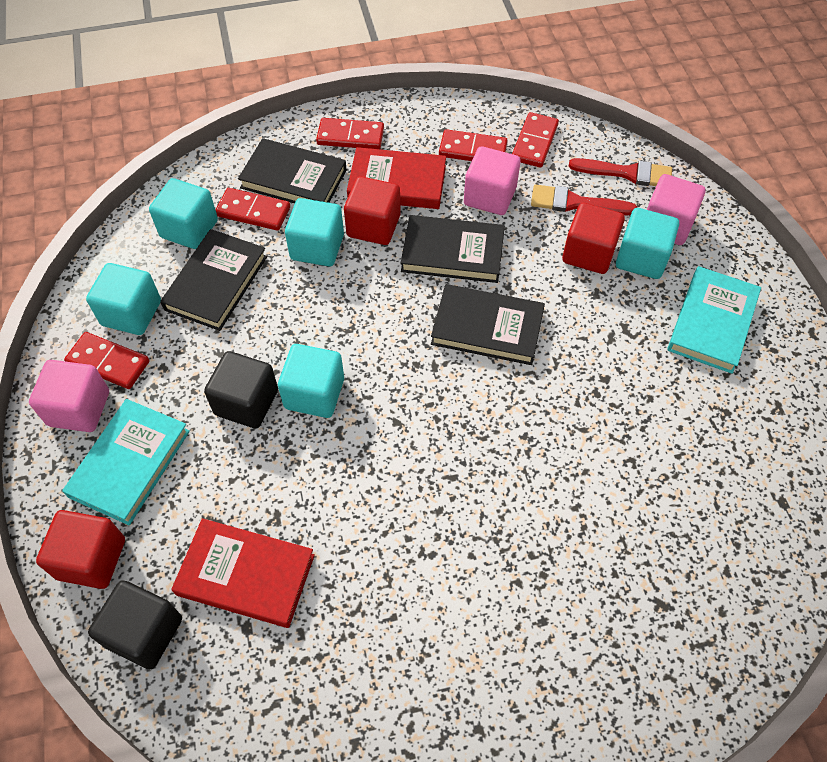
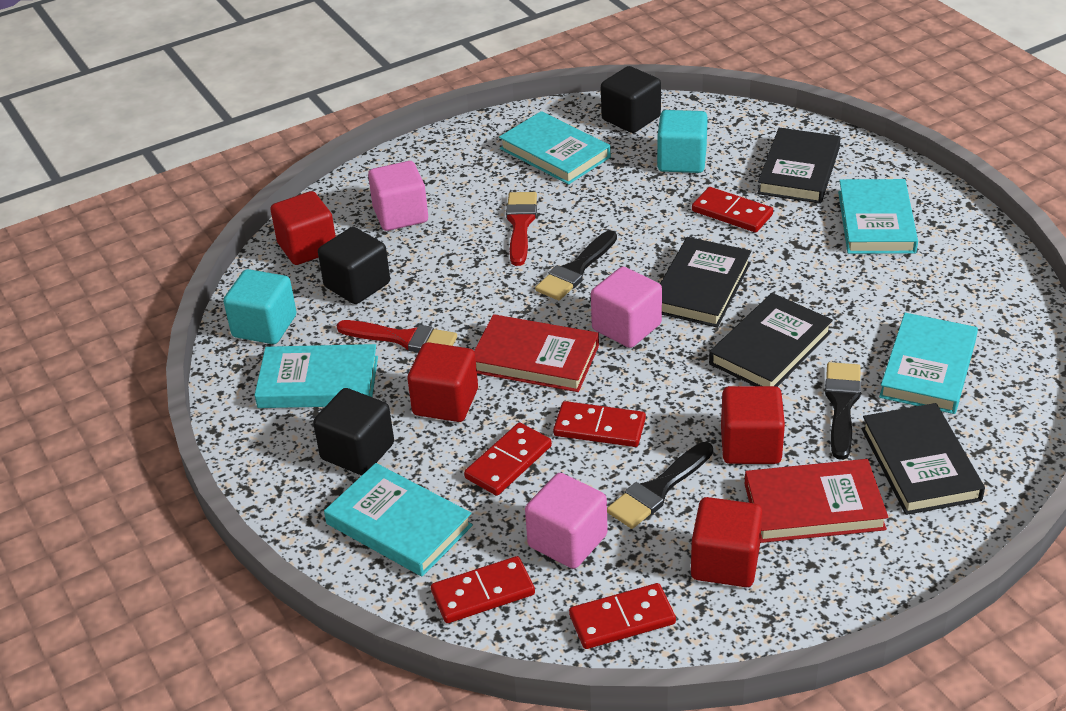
black brush: none = 0 -> [535,230,617,300] [607,442,713,529] [825,362,861,460] = 3
black cube: [88,580,182,669] [204,351,278,429] = 2 -> [313,388,394,475] [318,227,390,304] [601,66,661,133] = 3
red cube: [36,510,125,589] [344,176,401,245] [562,203,625,274] = 3 -> [270,191,336,265] [407,342,478,422] [691,497,763,587] [721,386,785,464] = 4
turquoise book: [62,399,190,525] [667,266,761,374] = 2 -> [254,344,378,408] [324,463,473,577] [499,111,611,185] [838,179,918,254] [879,313,978,414] = 5
turquoise cube: [86,263,161,335] [149,178,218,249] [278,344,344,418] [285,198,344,266] [616,208,679,279] = 5 -> [223,269,296,344] [657,110,708,173] = 2

